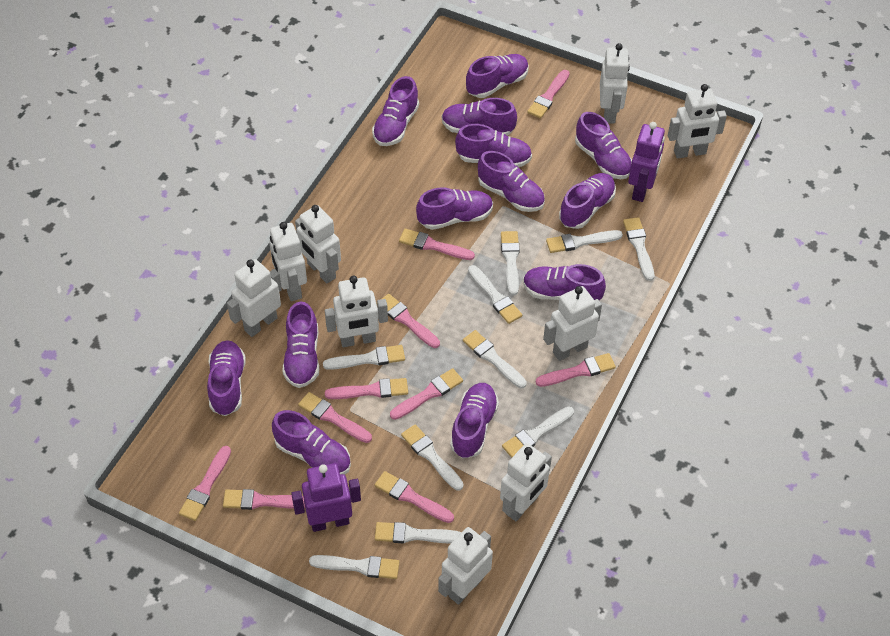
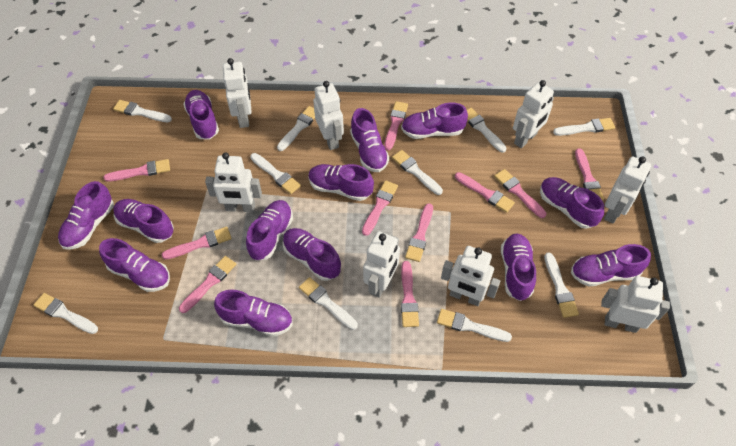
purple robot: [291,463,361,532] [628,122,665,202] = 2 -> none = 0
white robot: [227,259,282,337] [269,222,307,301] [295,205,341,283] [325,276,388,347] [438,527,493,605] [500,443,552,521] [543,286,602,361] [600,43,630,124] [668,84,727,158] = 9 -> [205,152,262,212] [223,58,252,128] [313,81,344,150] [363,231,400,298] [441,246,500,306] [513,80,554,148] [601,276,670,333] [604,156,651,224] = 8

